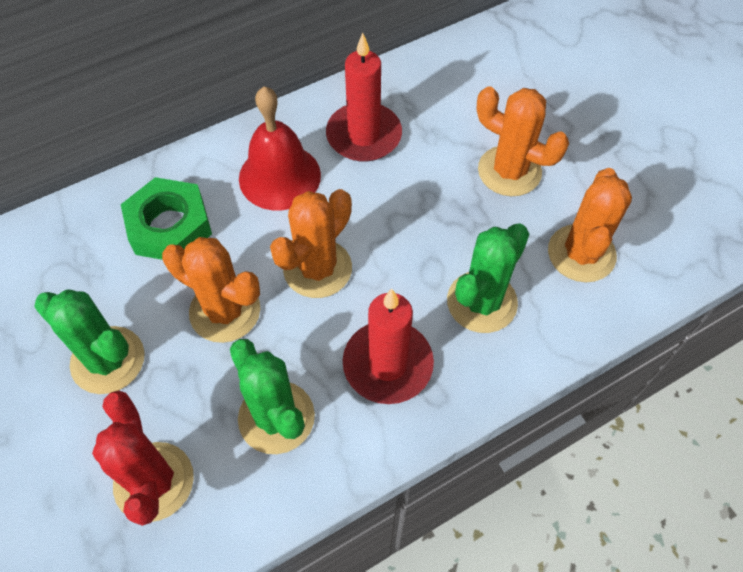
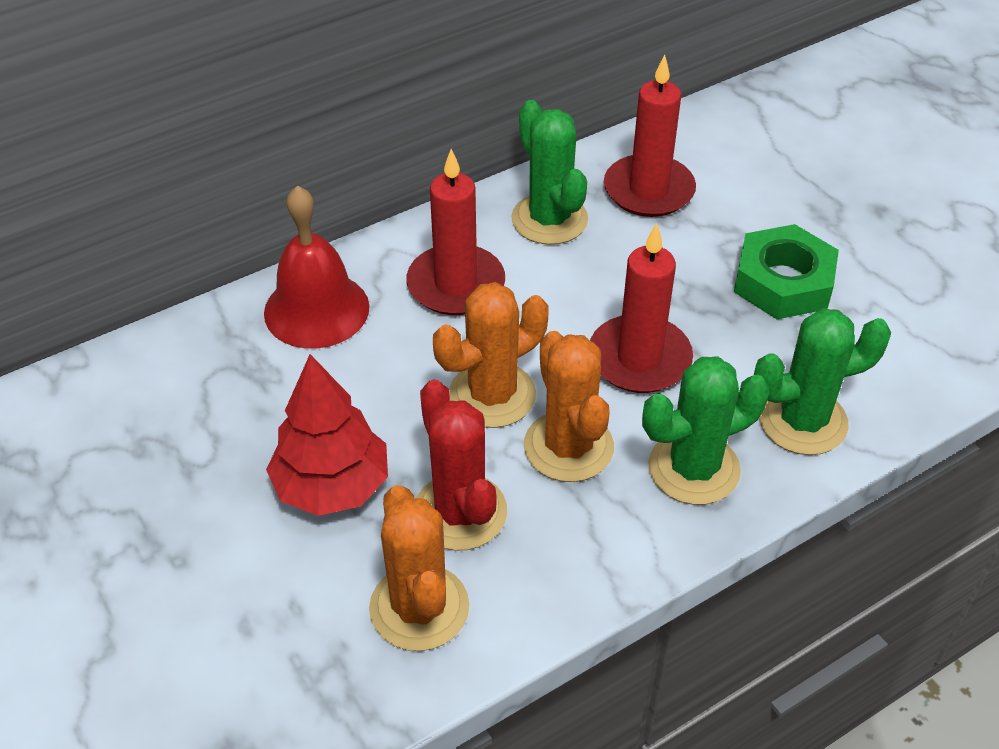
orange cactus: [162,237,260,343] [270,189,352,298] [476,86,569,196] [548,168,632,282] = 4 -> [369,485,469,651] [433,282,549,428] [524,331,614,482] = 3
red candle: [326,33,402,162] [343,289,434,404] = 2 -> [406,149,505,315] [590,223,693,393] [604,55,696,217] = 3
red tree: none = 0 -> [266,354,388,516] = 1

